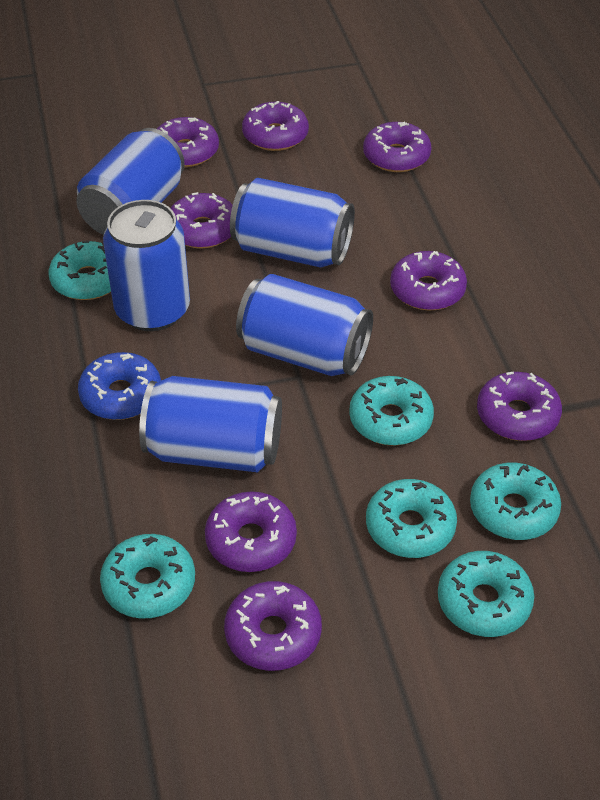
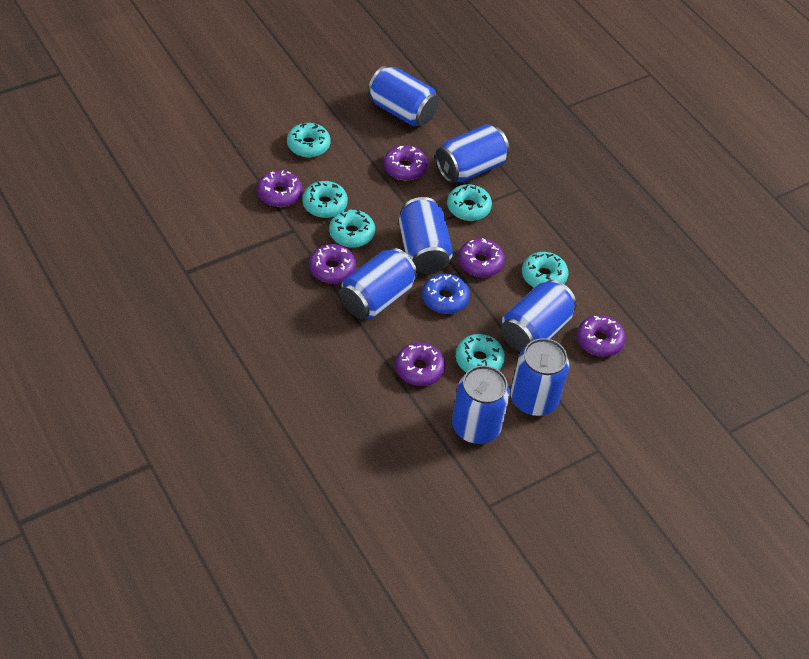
blue can: [76,128,185,235] [103,200,190,331] [139,376,282,472] [230,178,355,267] [236,274,373,376] = 5 -> [340,248,418,319] [368,66,439,126] [399,197,453,274] [435,124,509,183] [452,365,510,444] [501,280,577,352] [511,338,569,416] = 7
purple donut: [157,117,219,167] [171,192,233,248] [205,491,297,572] [224,581,322,671] [242,101,309,151] [363,122,432,172] [390,251,467,310] [477,372,562,441] = 8 -> [257,170,302,207] [309,244,356,284] [384,145,428,181] [395,343,445,386] [458,238,505,277] [577,315,626,357] = 6

